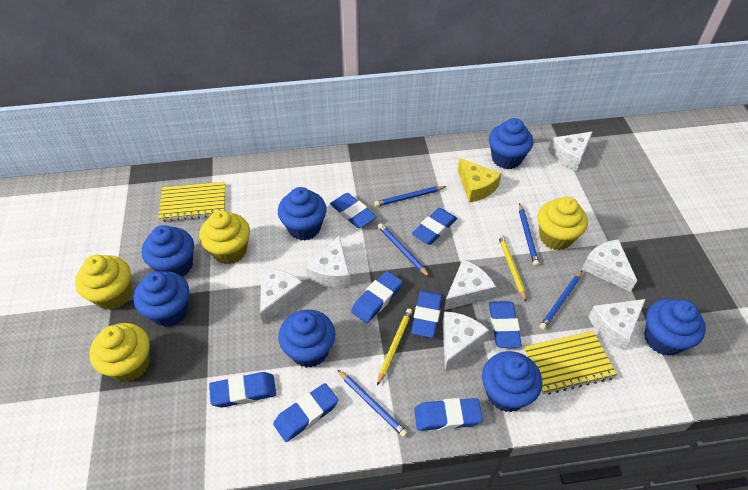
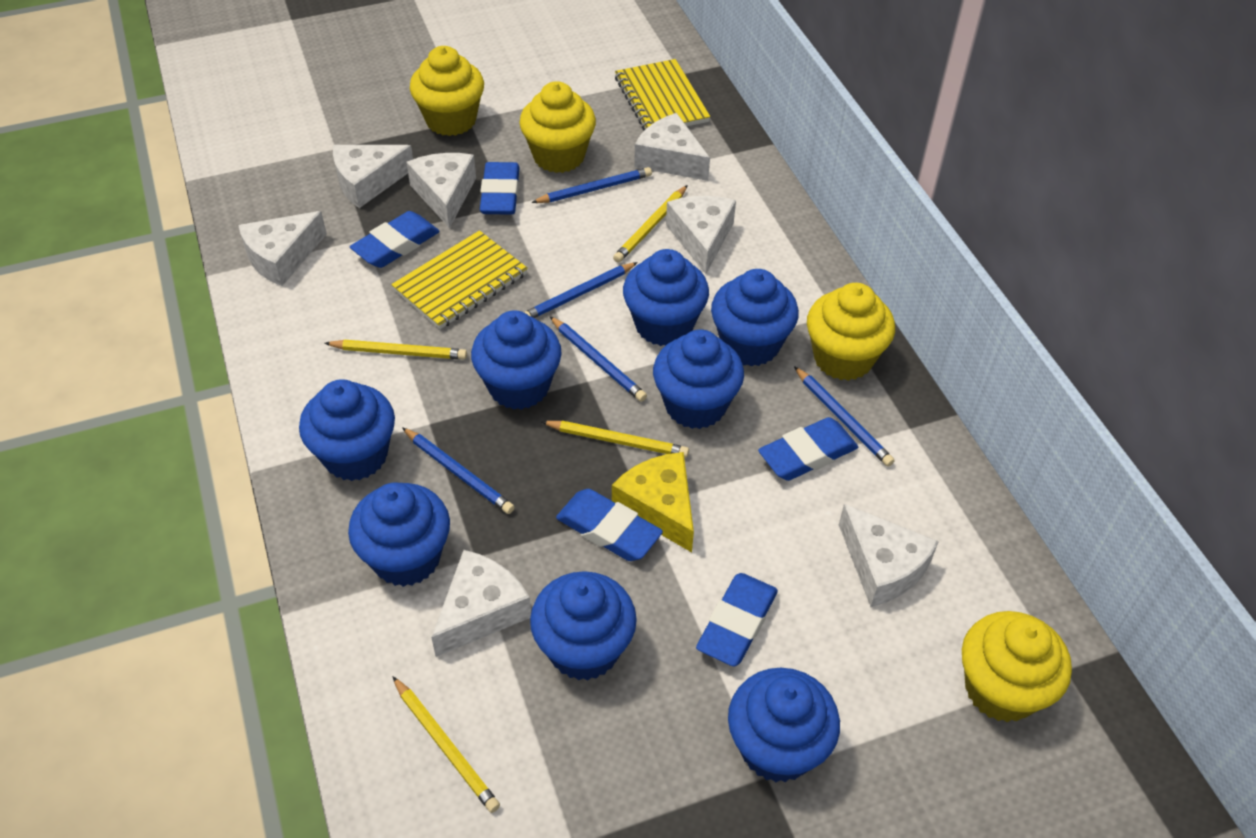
blue cupcake: [134,271,189,327] [142,225,194,277] [278,187,327,240] [278,310,335,368] [482,351,542,412] [489,118,533,169] [644,298,706,356] = 7 -> [299,379,395,481] [348,482,450,587] [471,310,562,410] [530,571,637,681] [623,249,709,346] [653,329,744,429] [711,269,799,366] [728,668,840,783] = 8
blue eraser: [209,372,276,407] [273,383,338,442] [330,193,376,228] [351,271,403,323] [411,290,443,338] [412,208,457,245] [414,398,483,431] [489,301,522,348] = 8 -> [350,211,440,268] [480,162,520,215] [556,489,663,561] [696,573,778,667] [758,417,858,481] = 5
yellow pencil: [377,309,412,386] [498,234,527,302] = 2 -> [324,340,467,360] [392,676,500,813] [541,421,689,458] [613,185,688,263] = 4

